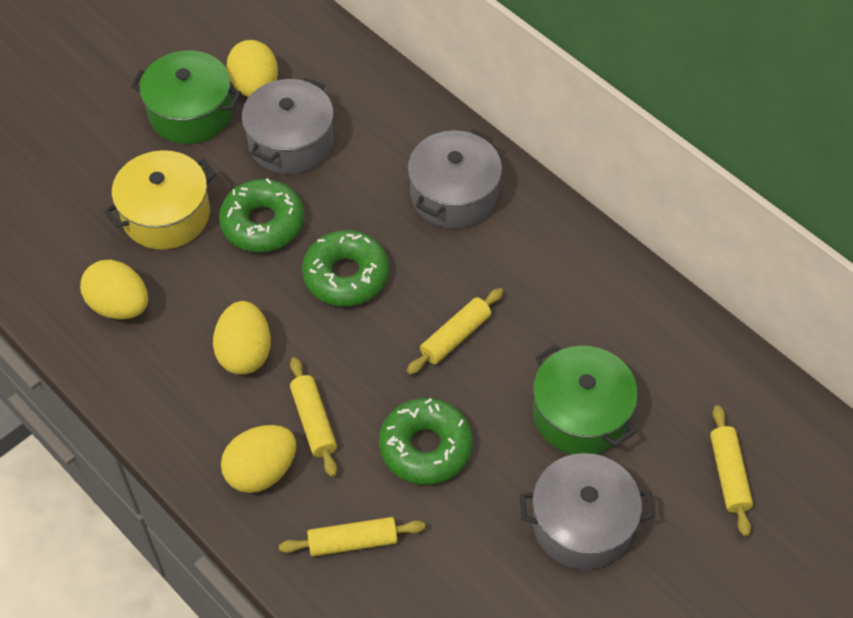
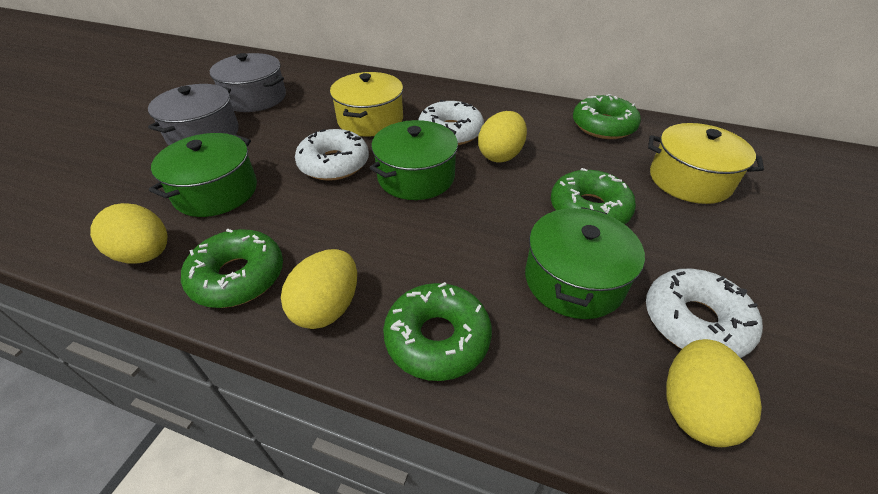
green donut: [219,178,304,252] [302,230,389,306] [379,398,473,485] = 3 -> [181,229,283,308] [383,282,492,381] [551,168,636,224] [573,94,641,139] = 4
green pot: [131,50,241,144] [533,345,638,454] = 2 -> [149,133,257,217] [370,120,458,200] [525,207,645,319] = 3
grey pot: [242,77,334,174] [408,129,502,229] [520,453,654,570] = 3 -> [148,84,239,145] [210,53,286,112] = 2
white donut: none = 0 -> [295,129,369,181] [418,100,484,145] [646,269,763,358] = 3
yellow pot: [104,150,216,250] = 1 -> [330,72,403,137] [648,123,764,204] = 2
yellow rolling pin: [279,517,425,557] [290,357,337,477] [407,288,503,375] [710,405,753,536] = 4 -> none = 0

